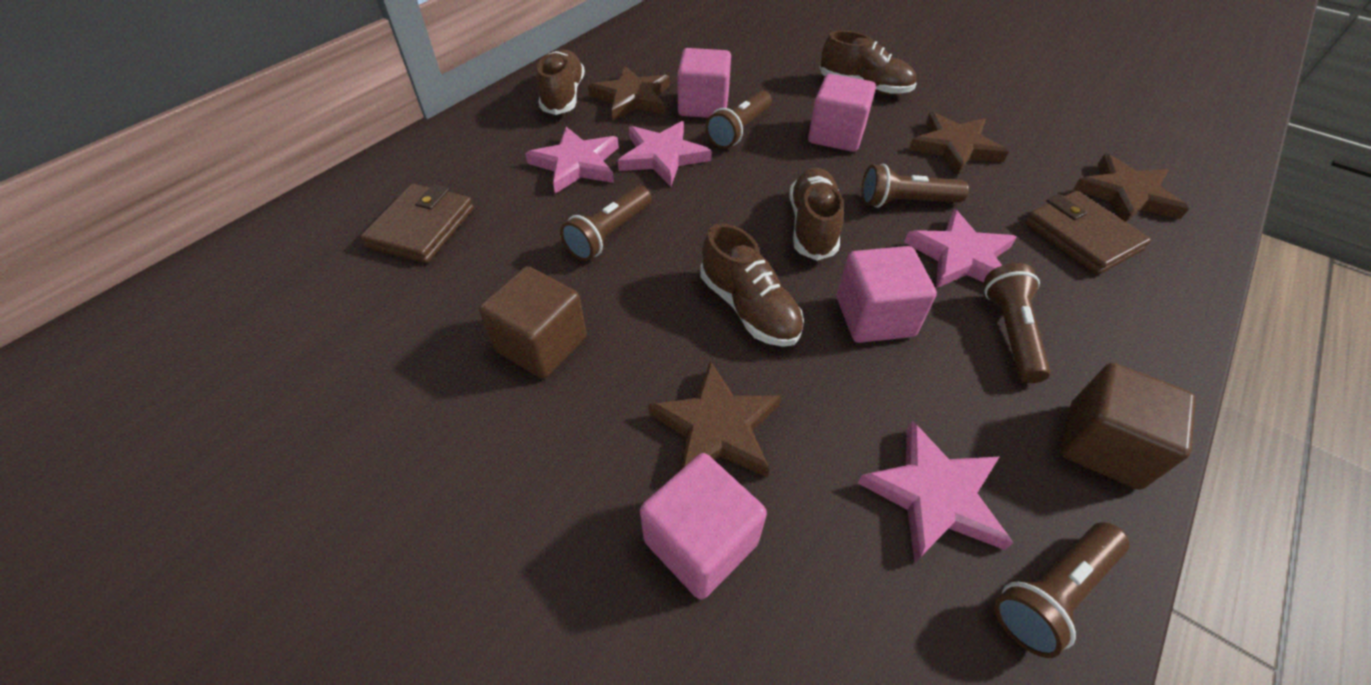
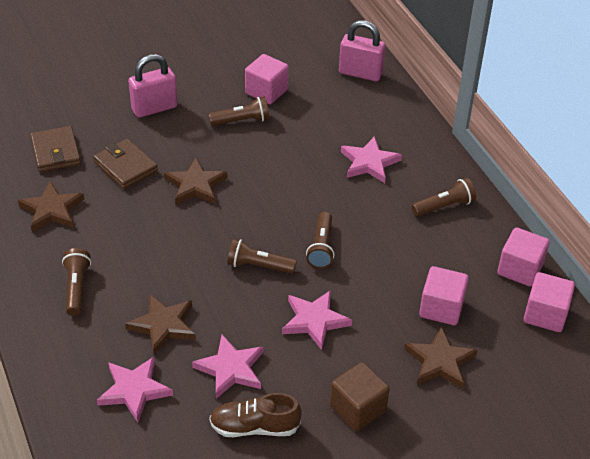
brown cube: [479,266,587,379] [1060,363,1196,490] = 2 -> [330,362,389,431] = 1
brown shoe: [537,49,585,115] [700,224,804,347] [789,168,844,261] [819,30,917,94] = 4 -> [209,393,302,437] = 1
pink padlock: none = 0 -> [128,54,178,118] [339,20,386,81] = 2

